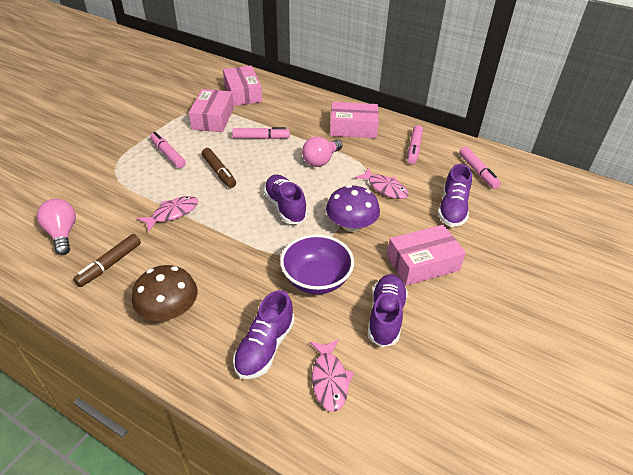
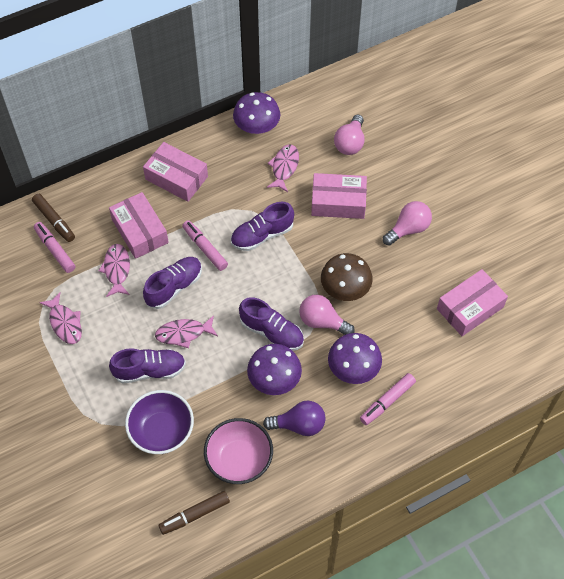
pink bowl: none = 0 -> [204,418,273,484] = 1
pink fish: [137,196,198,232] [310,339,354,412] [355,168,409,199] = 3 -> [39,292,82,344] [99,244,130,297] [155,315,218,348] [267,144,299,192] = 4
pink light bulb: [37,199,76,255] [302,136,343,167] = 2 -> [299,295,355,335] [334,114,365,155] [383,201,432,246] = 3
pink marker: [150,132,186,168] [232,127,290,139] [408,125,423,164] [459,147,501,189] = 4 -> [34,222,75,273] [182,220,228,271] [360,373,416,425] = 3
purple light bulb: none = 0 -> [263,401,326,436] = 1
purple mushroom: [326,185,380,232] = 1 -> [233,92,280,134] [247,344,302,395] [328,333,382,384] = 3

